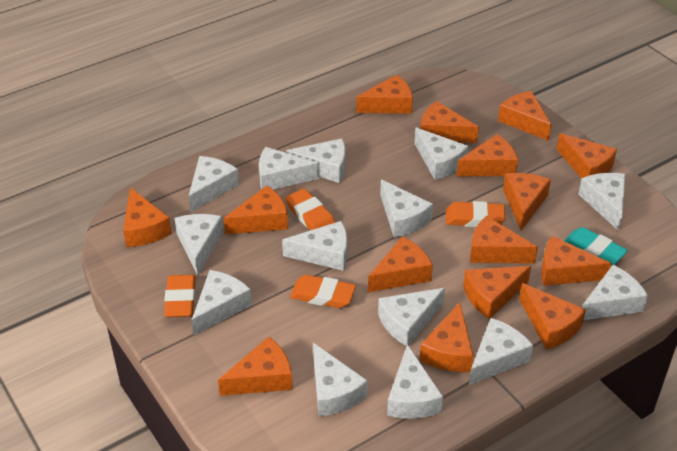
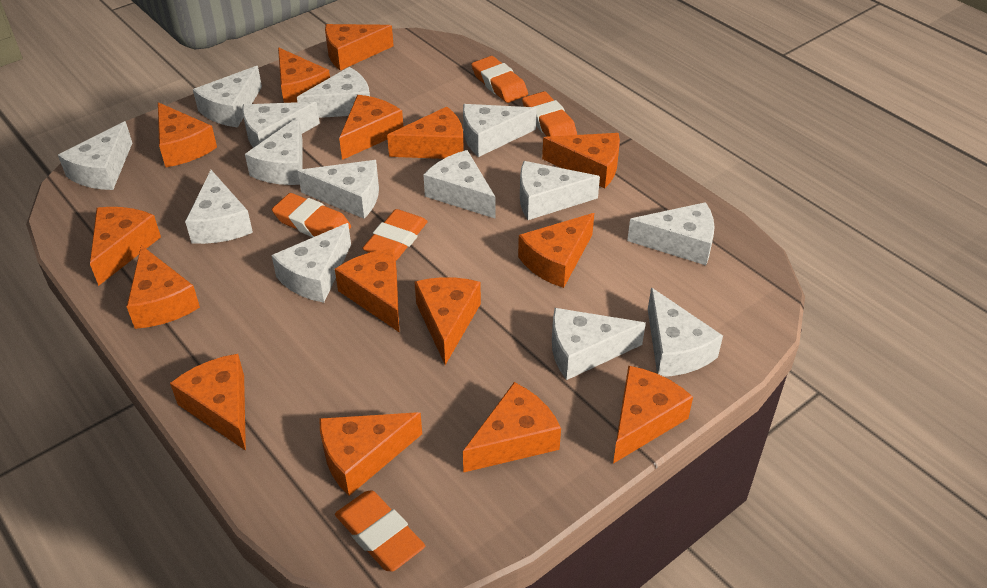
orange eraser: [164,275,196,317] [285,189,336,230] [290,275,356,308] [446,201,505,227] = 4 -> [272,193,351,237] [335,490,425,572] [362,209,428,261] [471,56,528,103] [522,91,577,137] = 5
turquoise eraser: [564,227,628,266] = 1 -> none = 0

